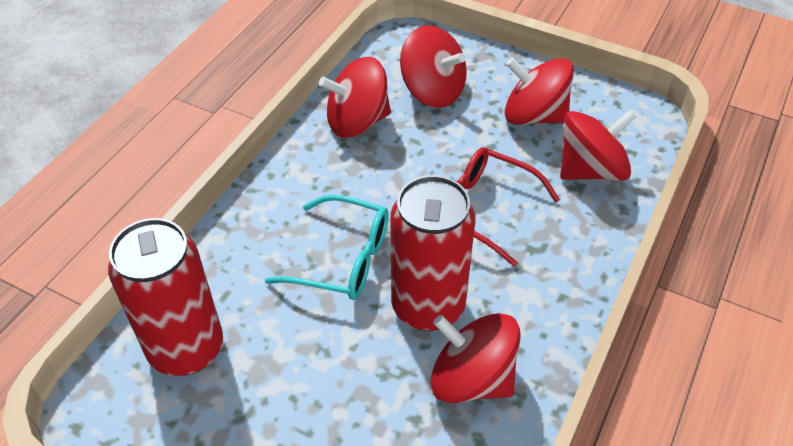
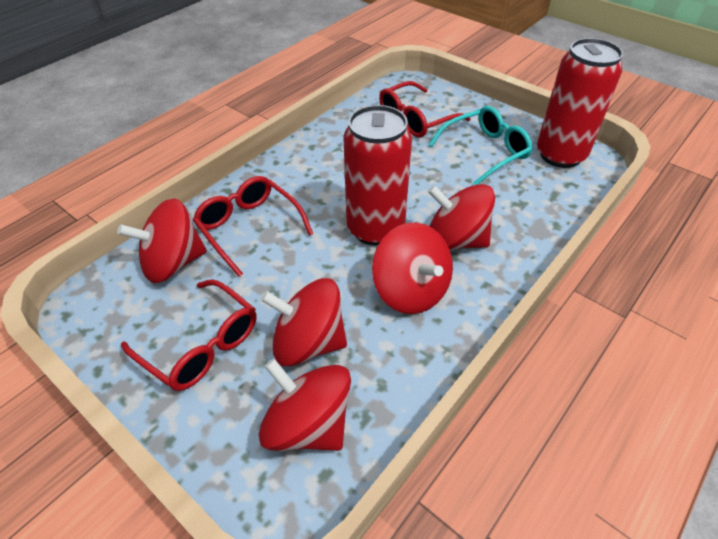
red glasses: [456,147,560,267] = 1 -> [121,279,257,391] [193,176,313,277] [379,81,471,138] = 3

